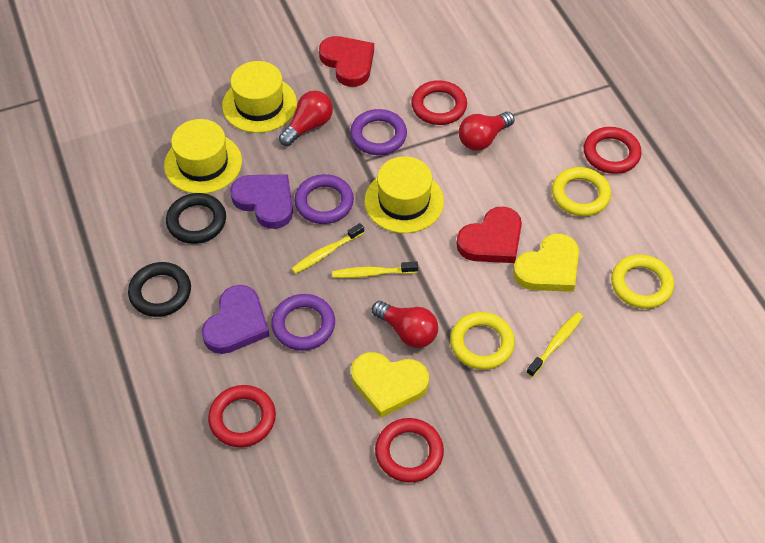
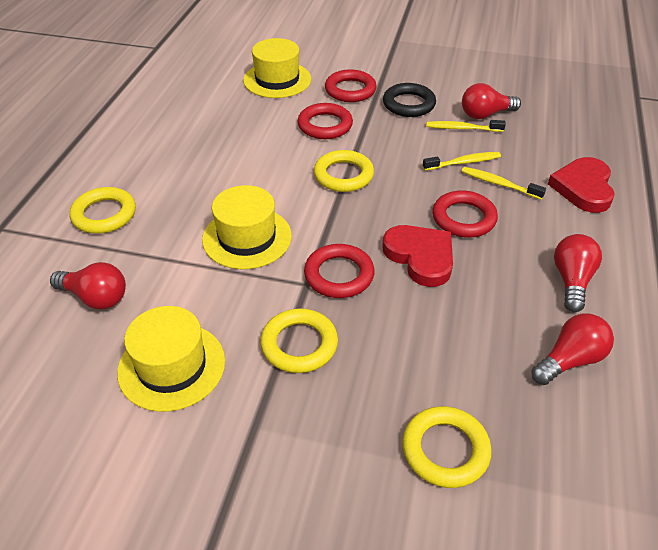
black ring: [128,262,191,317] [166,193,226,244] = 2 -> [383,83,436,117] = 1
purple heart: [202,285,270,354] [230,175,293,229] = 2 -> none = 0
purple ring: [271,294,335,351] [294,174,354,224] [350,109,407,155] = 3 -> none = 0
red light bulb: [279,90,333,146] [372,301,438,348] [459,112,515,151] = 3 -> [50,262,126,309] [462,83,521,119] [531,313,614,385] [554,234,602,312] = 4
yellow heart: [351,352,429,418] [513,234,579,292] = 2 -> none = 0
yellow ring: [450,312,515,370] [552,167,611,216] [611,254,674,309] = 3 -> [70,187,136,234] [260,308,338,373] [314,150,374,192] [402,406,492,488] = 4

